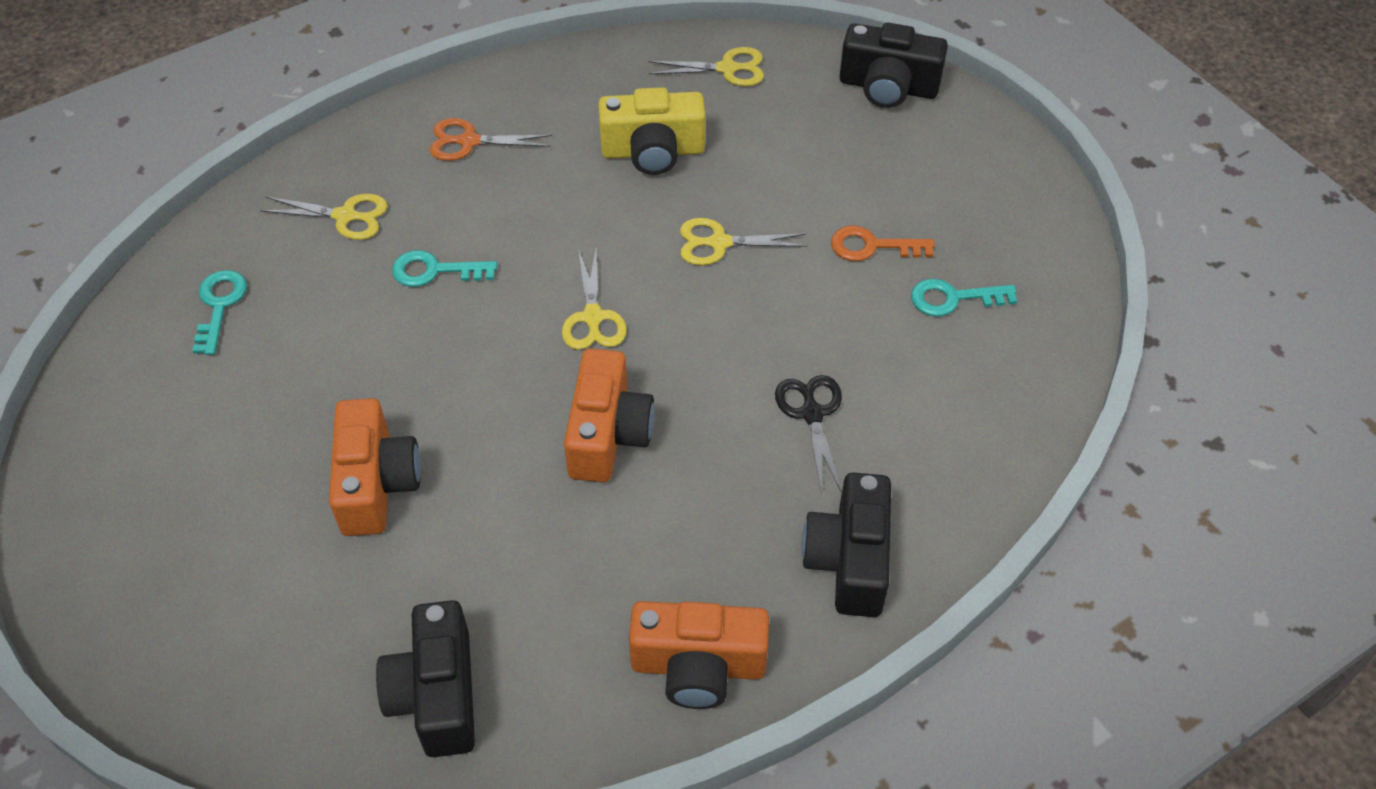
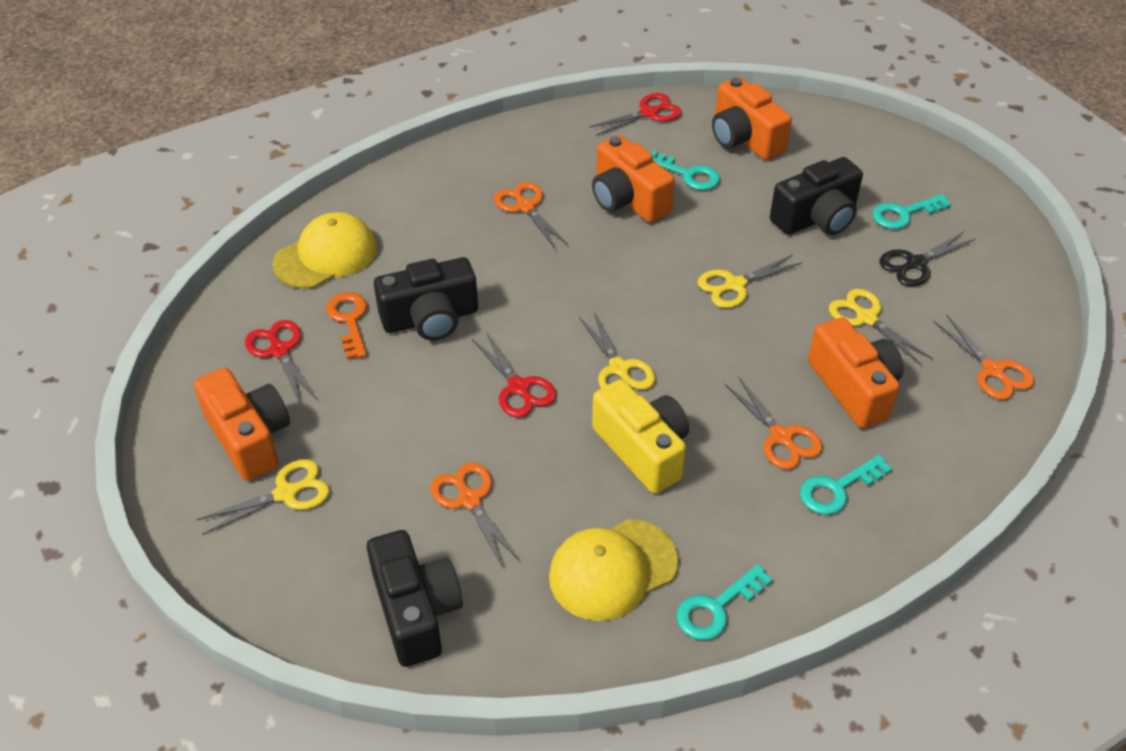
orange camera: [329,398,421,536] [564,348,655,482] [629,601,769,709] = 3 -> [194,367,290,481] [592,135,675,223] [712,77,792,160] [808,317,904,428] = 4
orange scissors: [430,118,552,161] = 1 -> [430,462,520,568] [494,182,568,248] [724,376,823,469] [933,314,1034,400] = 4
red scissors: none = 0 -> [245,320,316,403] [472,332,556,418] [589,93,682,136] = 3
turquoise key: [192,270,247,355] [392,250,497,287] [911,279,1017,317] = 3 -> [651,151,720,190] [676,564,773,640] [800,455,892,515] [872,194,951,229] = 4
yellow cap: none = 0 -> [272,212,377,289] [549,519,678,621] = 2

